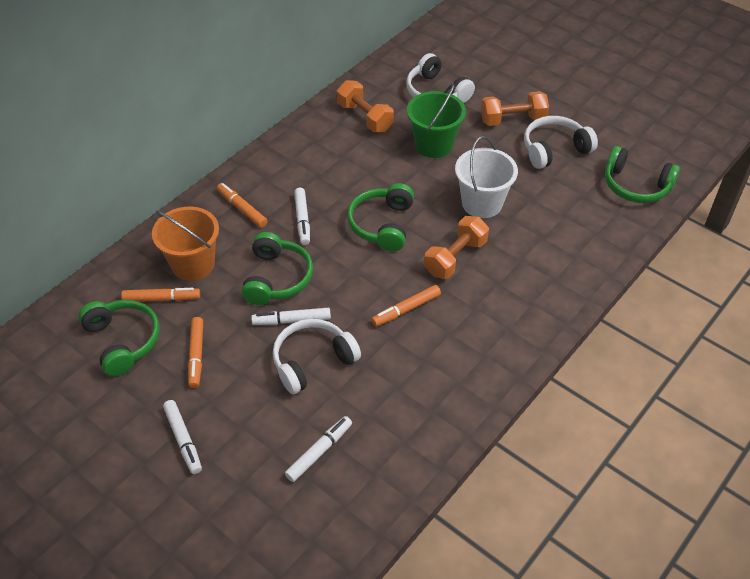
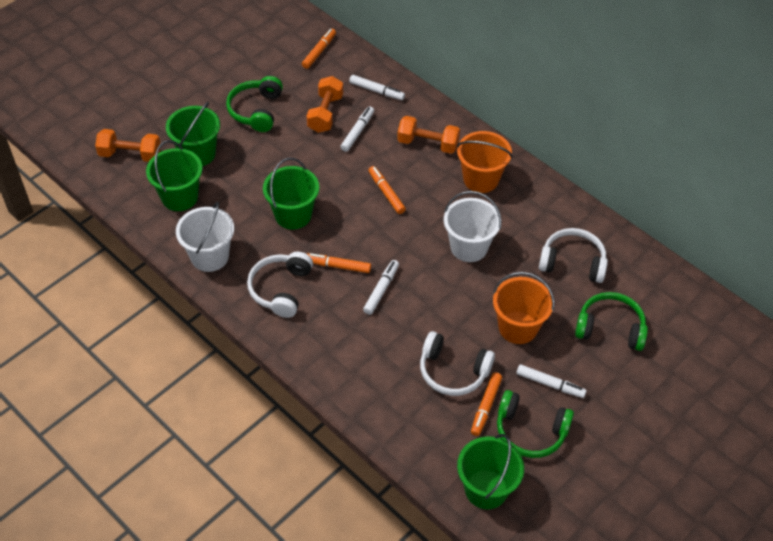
green bucket: [407,83,466,158] = 1 -> [146,140,202,211] [166,102,220,166] [263,158,319,230] [457,434,524,509] = 4
green headphones: [78,300,159,376] [241,232,313,305] [347,183,414,252] [605,146,680,203] = 4 -> [226,76,283,132] [497,390,574,458] [575,292,648,351] = 3
orange bucket: [152,207,219,281] = 1 -> [456,131,513,193] [493,272,555,344] = 2
white bucket: [455,136,518,218] = 1 -> [176,202,234,272] [444,191,502,262] = 2

